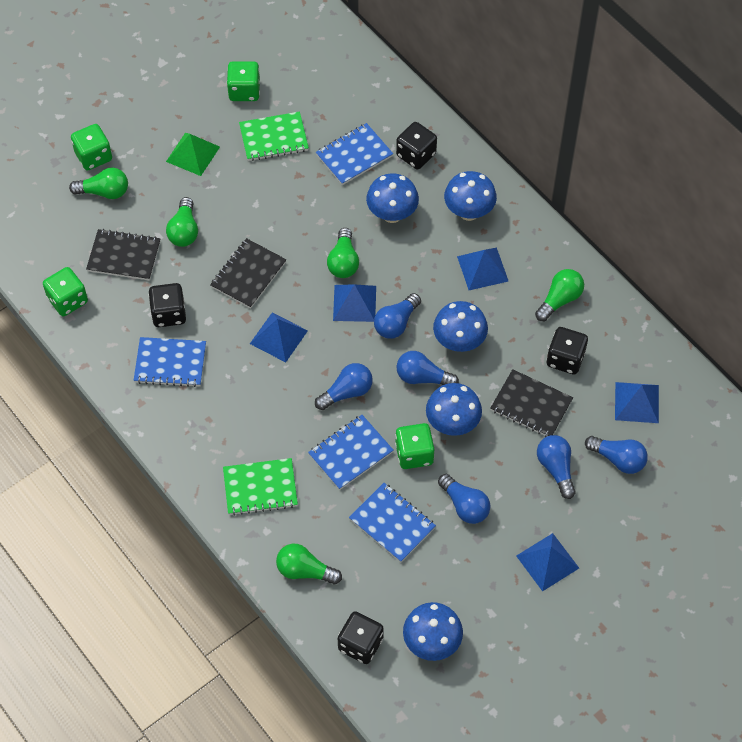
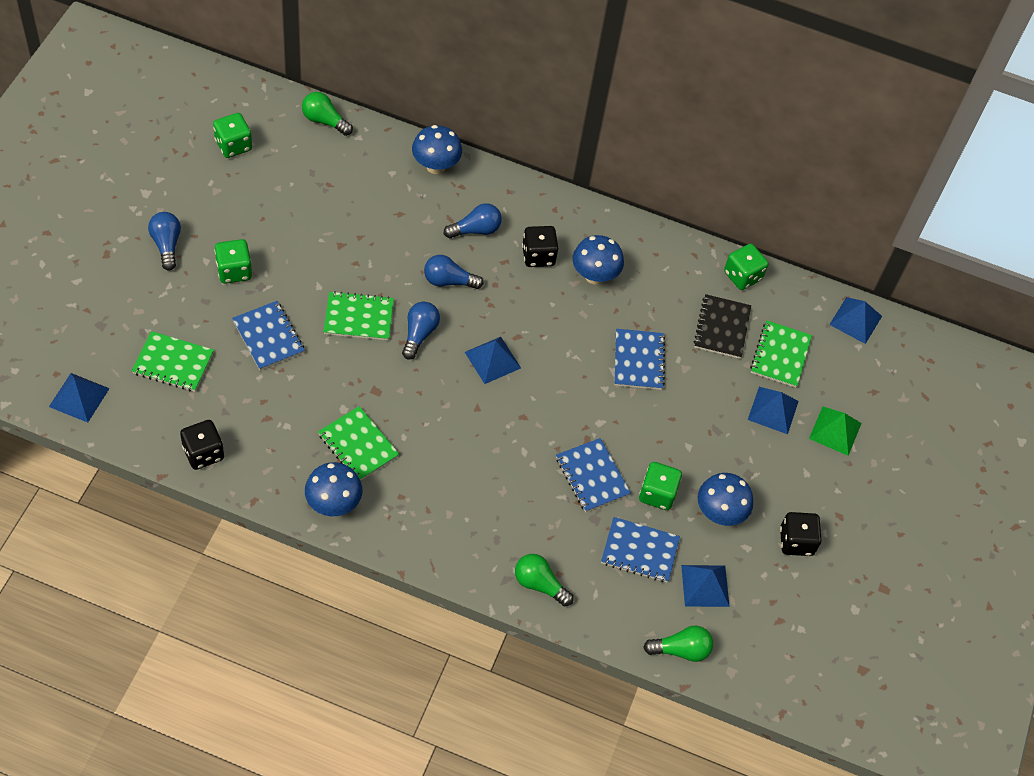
black dice: [148,283,186,327] [338,611,384,664] [396,122,437,169] [547,327,588,375] = 4 -> [180,420,224,470] [522,226,559,267] [780,512,822,556] = 3
black notebook: [86,229,160,280] [210,238,286,308] [490,369,573,437] = 3 -> [694,294,751,359] = 1
blue light bulb: [315,363,373,410] [374,293,421,339] [397,351,459,385] [438,474,490,524] [537,435,576,499] [585,436,648,474] = 6 -> [148,212,181,270] [402,302,440,360] [424,255,484,289] [444,203,502,238] = 4
blue mushroom: [366,173,419,223] [403,602,463,661] [426,383,482,436] [433,301,488,352] [444,171,497,221] = 5 -> [305,462,362,516] [412,125,462,174] [573,235,624,284] [698,473,753,526] = 4
green light bulb: [69,168,128,199] [166,197,198,247] [276,544,342,584] [327,228,359,278] [535,269,584,321] = 5 -> [302,92,353,136] [515,554,573,607] [643,626,713,662] = 3
green notebook: [223,458,298,516] [239,112,309,161] = 2 -> [132,331,214,392] [318,406,399,481] [324,291,394,340] [750,321,812,388] = 4

